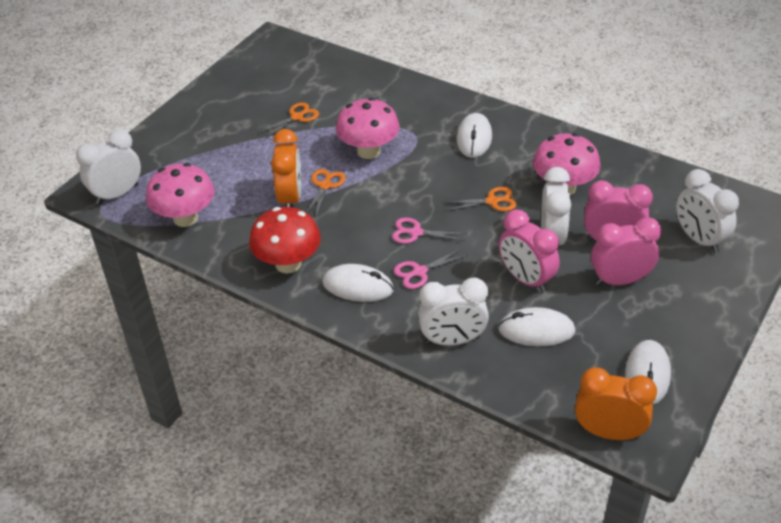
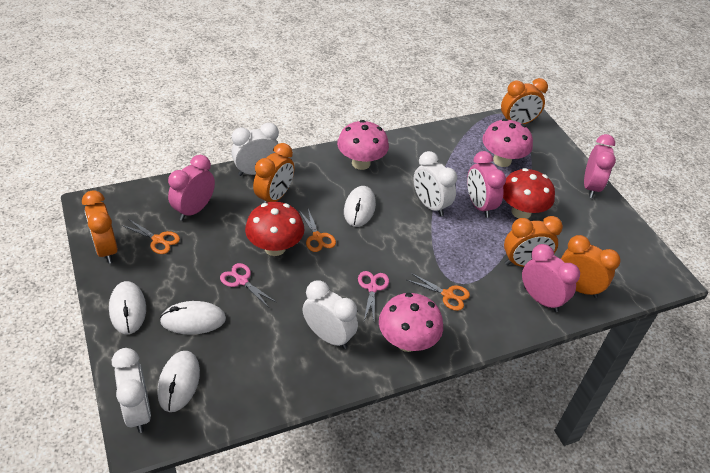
orange clock: [271,129,301,207] [575,367,657,440] = 2 -> [82,190,118,264] [253,143,295,203] [501,78,548,124] [504,216,563,267] [561,235,621,298] = 5
pink clock: [499,209,560,293] [584,180,653,241] [591,217,661,286] = 3 -> [168,155,215,221] [467,151,506,218] [522,244,580,312] [584,134,616,198] = 4
red mushroom: [249,207,321,273] = 1 -> [245,202,305,256] [503,168,555,219] = 2

